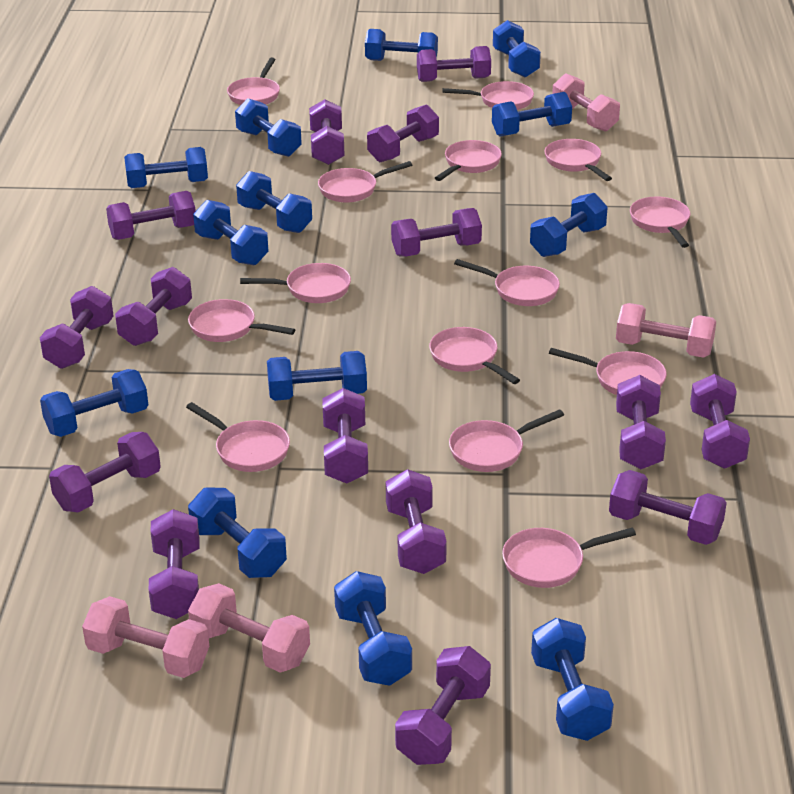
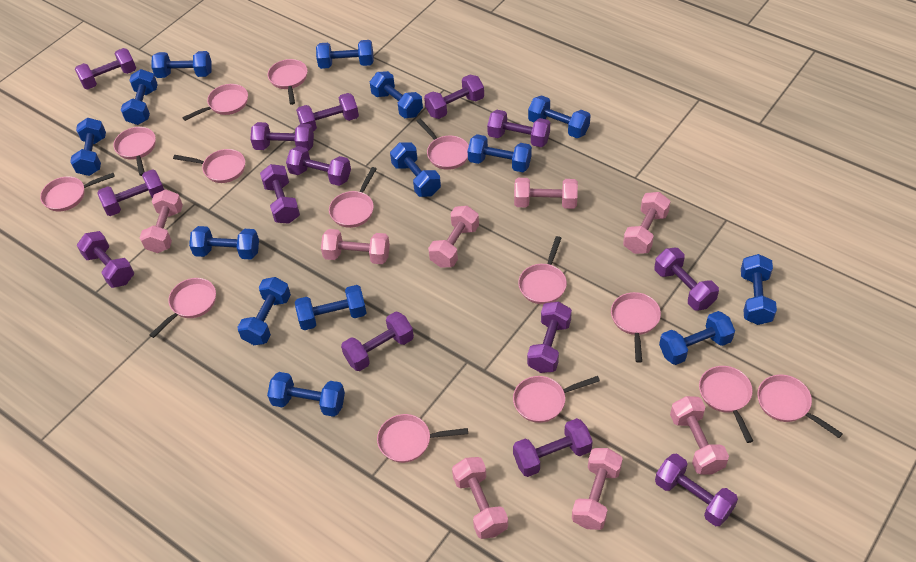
blue dumbbell: [40,369,148,437] [124,147,208,188] [188,487,287,578] [193,200,268,266] [235,98,302,157] [236,171,312,233] [267,351,367,401] [334,571,412,686] [365,29,438,61] [492,92,572,137] [493,20,541,78] [530,193,608,257] [531,618,614,741] = 13 -> [70,118,106,176] [121,69,158,125] [151,51,212,78] [189,226,259,259] [237,277,291,345] [267,372,345,417] [295,285,367,330] [316,40,374,69] [370,71,423,118] [390,143,441,197] [468,134,532,172] [528,95,591,138] [659,311,735,365] [741,254,777,325] = 14
pink dumbbell: [82,596,209,678] [188,583,310,673] [552,73,620,132] [616,303,716,358] = 4 -> [140,189,183,253] [321,229,390,264] [428,206,479,268] [452,457,508,539] [514,178,578,209] [572,448,623,530] [623,192,671,254] [670,396,729,474] = 8
purple dumbbell: [40,286,114,369] [49,432,161,512] [106,191,196,240] [115,267,192,346] [149,509,200,619] [309,99,345,165] [322,388,368,484] [367,104,439,162] [386,469,447,574] [391,208,482,257] [395,646,491,765] [417,46,491,82] [609,470,727,545] [616,375,666,469] [690,374,750,469] = 15 -> [75,48,136,89] [77,231,134,288] [97,169,164,216] [250,122,314,151] [260,164,300,224] [286,146,351,186] [296,93,359,131] [341,311,414,371] [424,75,484,119] [487,110,550,147] [513,418,593,477] [527,301,572,373] [655,248,719,311] [655,454,738,526] = 14

